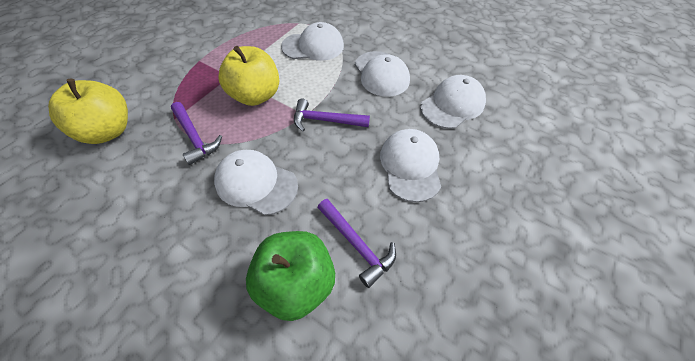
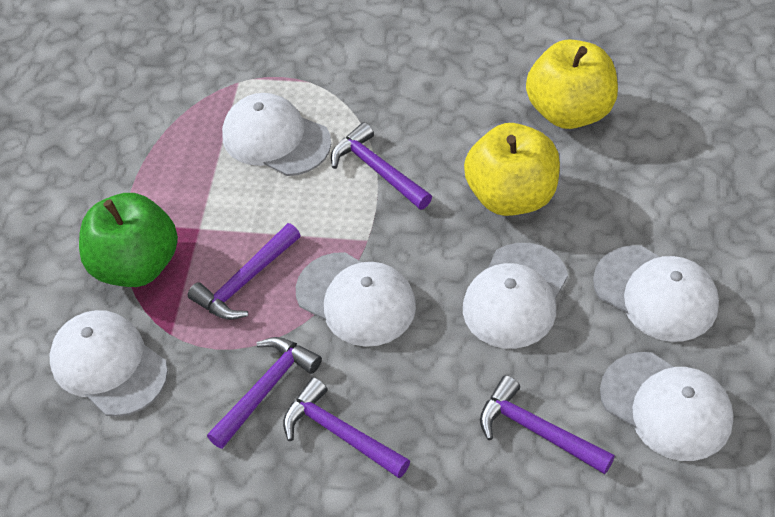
purple hammer: [171,102,222,165] [294,99,370,131] [318,199,396,288] = 3 -> [188,223,301,320] [207,337,322,449] [283,377,410,478] [331,122,432,210] [480,375,615,474] = 5
white cap: [214,150,298,215] [281,22,344,61] [355,51,410,97] [380,129,441,202] [420,75,486,129] = 5 -> [50,310,168,417] [222,93,331,176] [296,252,416,347] [463,243,568,349] [593,245,719,342] [600,352,733,461] = 6

